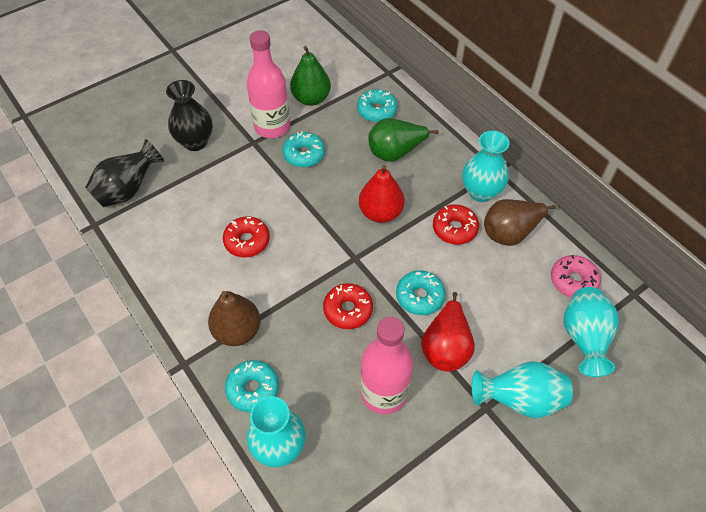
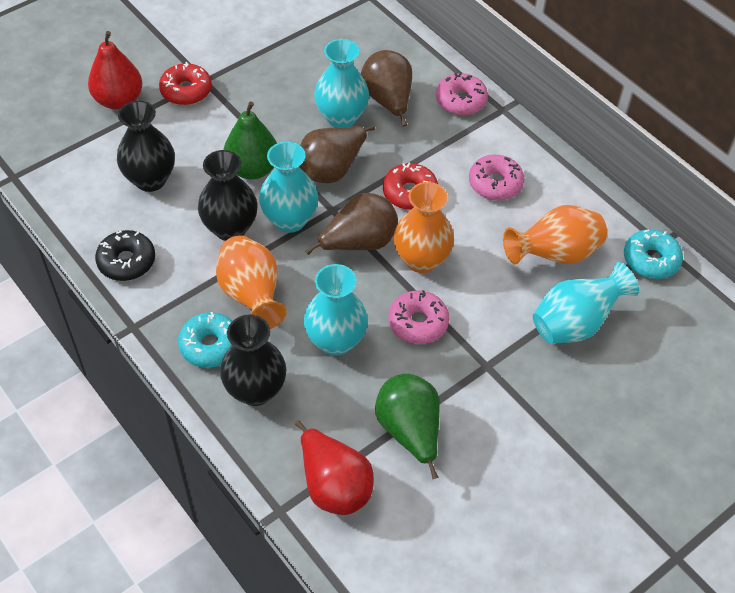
black donut: none = 0 -> [95,230,155,281] = 1
black vase: [85,139,164,207] [166,80,213,151] = 2 -> [117,101,175,192] [198,150,258,241] [220,314,286,406] = 3
brown pear: [208,291,261,346] [484,199,556,246] = 2 -> [299,125,375,183] [305,193,398,255] [361,50,412,126] = 3
orange vase: none = 0 -> [216,235,287,329] [394,182,454,273] [503,205,607,264] = 3
pink bottle: [247,30,290,138] [360,317,413,415] = 2 -> none = 0
pink donut: [551,255,601,298] = 1 -> [388,290,449,344] [436,72,488,115] [469,155,524,201] = 3
red donut: [223,216,270,257] [323,283,373,329] [433,204,479,245] = 3 -> [159,62,212,105] [383,163,438,210] = 2
turquoise donut: [225,360,279,412] [282,132,325,167] [357,89,397,122] [396,270,446,315] = 4 -> [178,312,232,368] [624,229,683,279] = 2

